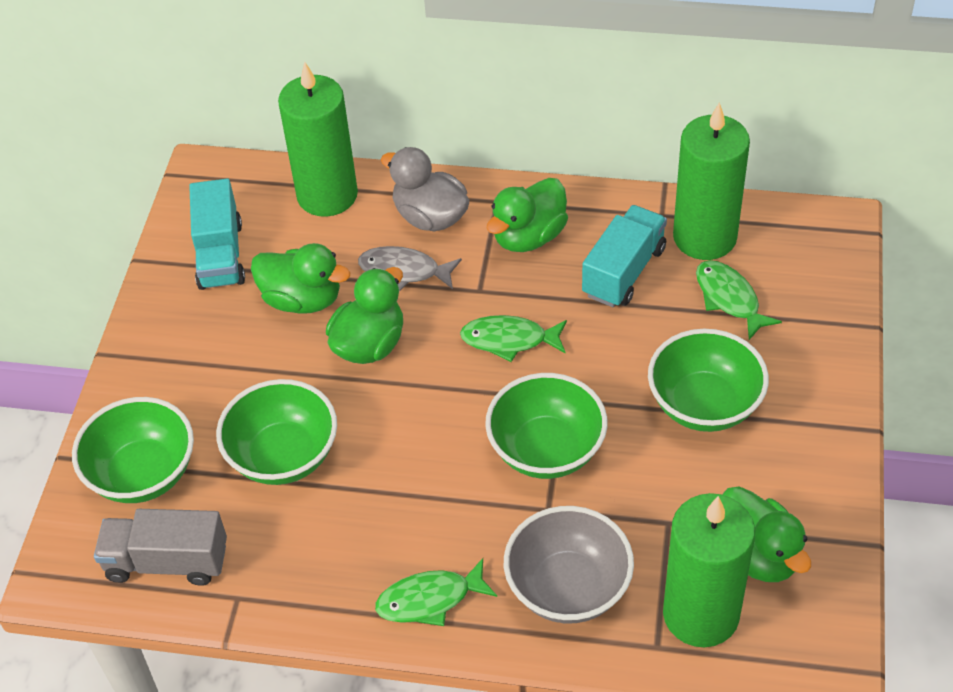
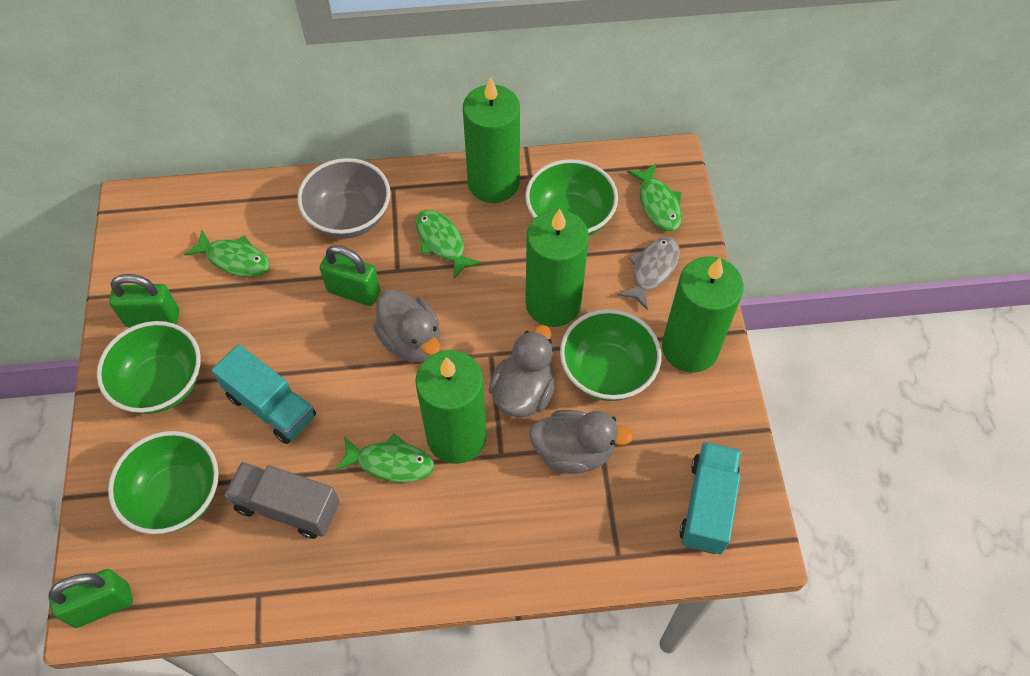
green candle: [278,62,358,217] [663,493,755,647] [673,102,750,260] = 3 -> [415,350,487,464] [463,77,520,203] [525,209,589,327] [662,256,744,373] = 4
green duck: [251,243,350,314] [326,267,403,364] [487,178,568,252] [722,486,811,582] = 4 -> none = 0
green fish: [375,558,497,626] [460,315,567,362] [696,260,782,340] = 3 -> [184,230,270,277] [335,433,434,483] [416,210,482,279] [627,163,682,231] = 4
green padlock: none = 0 -> [48,569,133,628] [109,274,179,327] [320,245,380,306] = 3
grey duck: [381,147,469,231] = 1 -> [373,289,440,362] [489,325,556,417] [529,410,633,474] = 3

